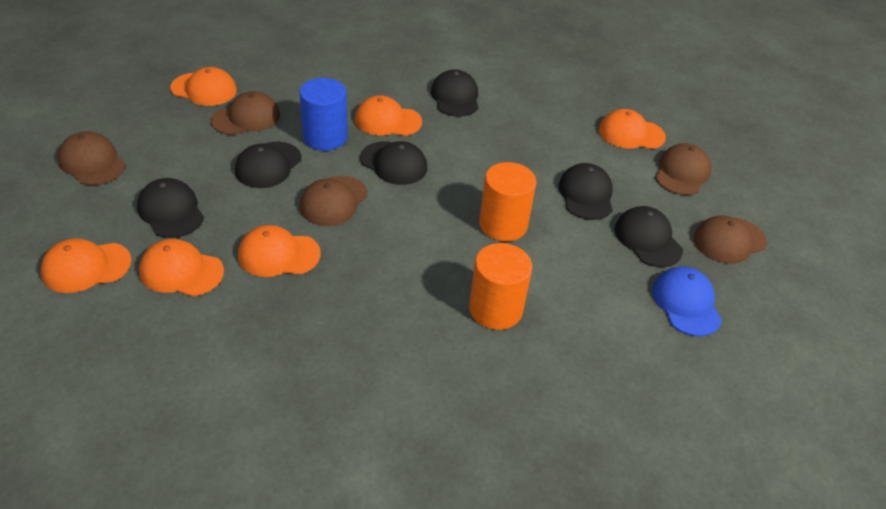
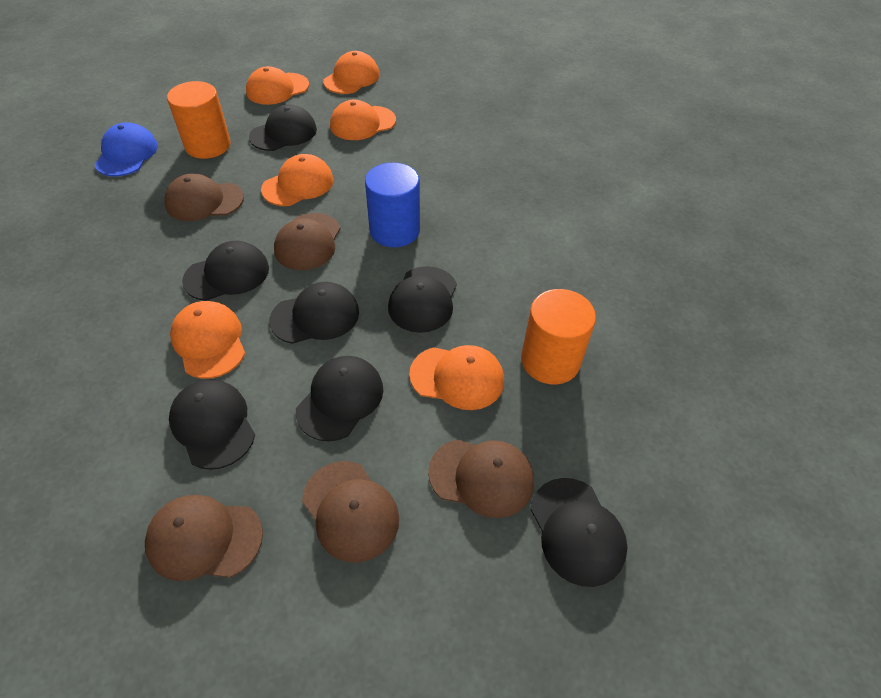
black cap: [137,178,204,238] [235,142,301,188] [360,141,427,185] [431,69,479,117] [558,163,613,220] [615,206,683,267] = 6 -> [169,379,255,470] [182,241,269,301] [249,104,317,151] [269,282,359,344] [296,356,383,442] [388,266,457,333] [530,478,628,587] = 7

